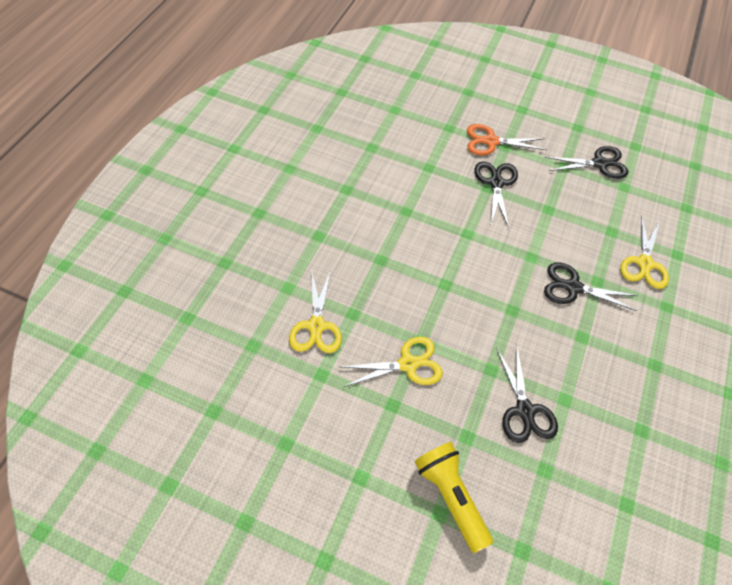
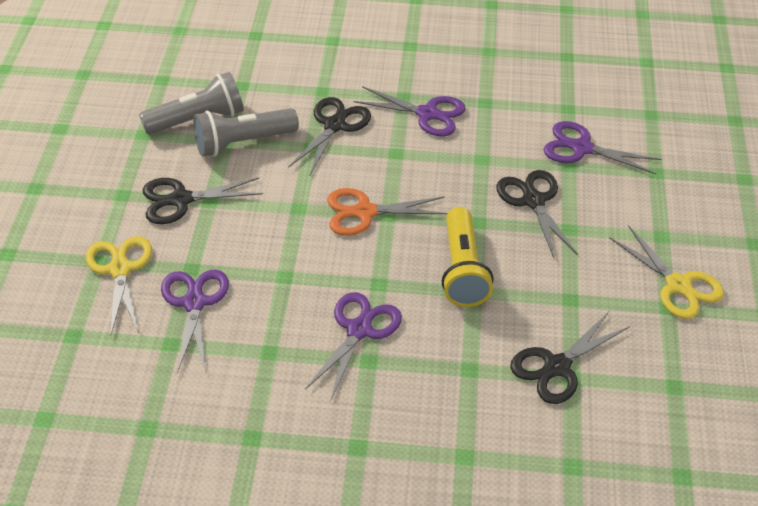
grey flashlight: none = 0 -> [139,72,244,134] [193,108,299,157] = 2
purple scissors: none = 0 -> [161,270,229,373] [305,292,402,400] [353,86,466,136] [543,121,661,174] = 4
yellow scissors: [289,271,342,353] [340,336,443,387] [620,215,669,289] = 3 -> [86,236,152,336] [609,225,724,319] = 2

